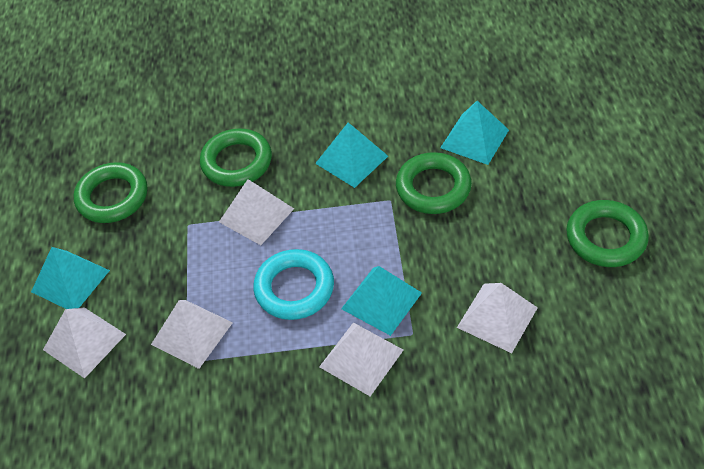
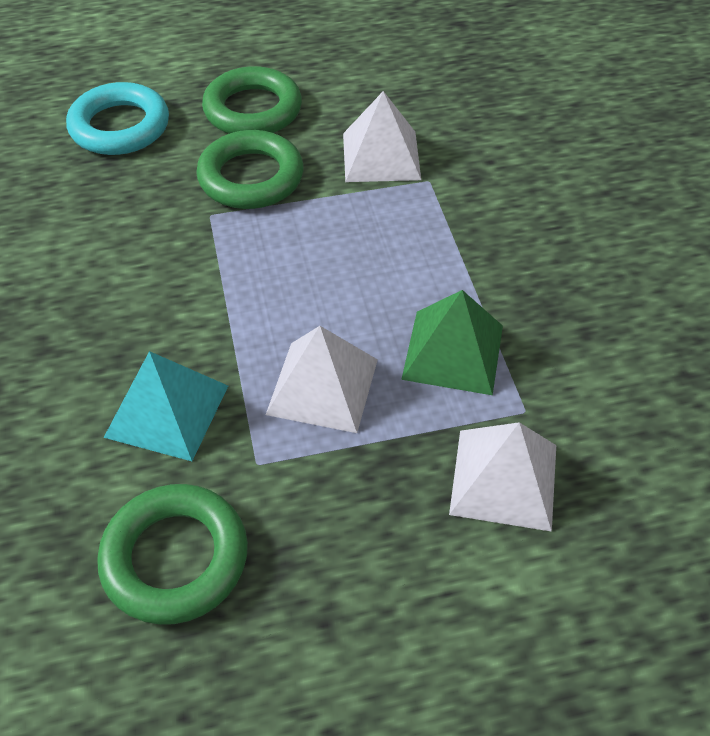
green pyramid: none = 0 -> [401,290,503,395] = 1
green ring: [74,162,147,223] [200,128,272,187] [396,152,472,214] [566,200,649,267] = 4 -> [97,484,248,625] [196,130,304,209] [202,66,302,134] = 3
turquoise pyramid: [31,247,110,309] [315,122,388,188] [341,266,422,336] [440,101,509,165] = 4 -> [104,351,228,461] = 1
white pyramid: [43,307,126,379] [151,300,233,369] [219,179,294,245] [319,322,403,396] [457,283,538,353] = 5 -> [266,326,378,433] [343,91,421,182] [449,422,556,532] = 3

